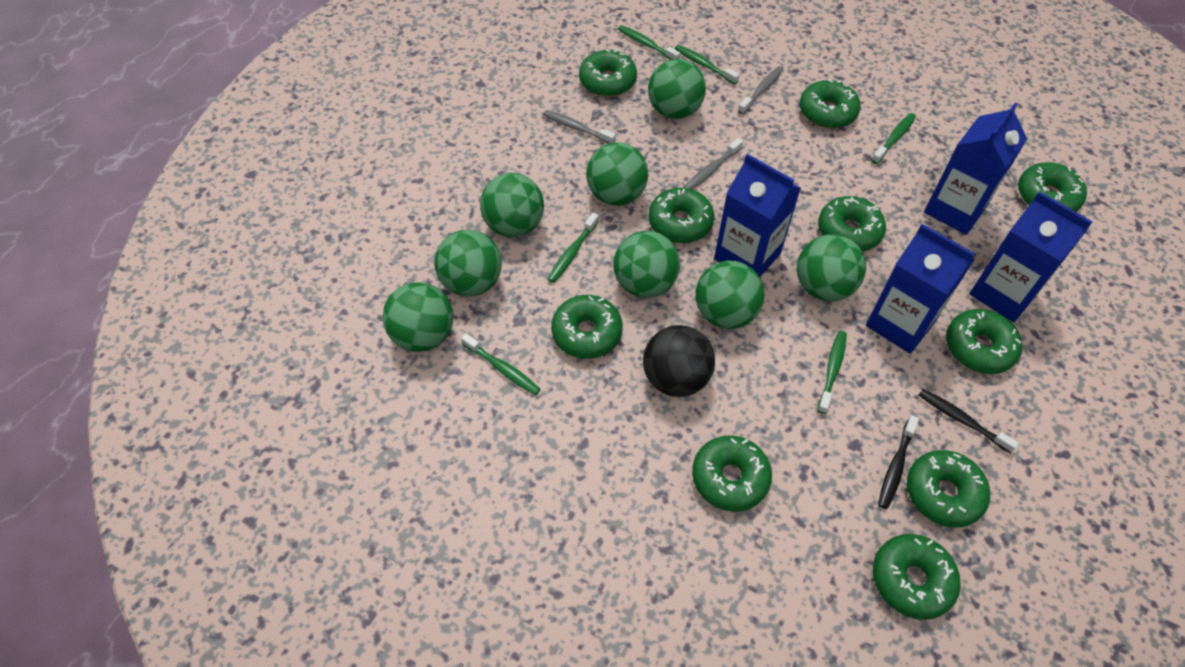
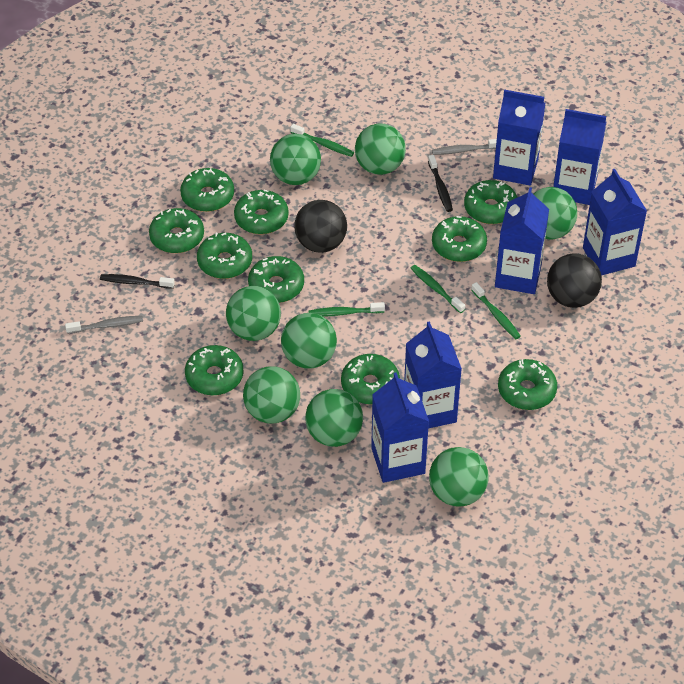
black ball: [643,325,715,397] = 1 -> [294,200,347,253] [547,253,602,308] = 2
blue carton: [714,154,801,277] [866,224,975,354] [924,103,1027,235] [969,191,1093,322] = 4 -> [371,372,429,483] [404,321,462,428] [493,89,545,186] [495,187,549,294] [553,109,606,205] [583,169,647,276] = 6
green toothbrush: [461,333,540,395] [548,213,599,283] [618,25,680,60] [675,45,739,84] [818,331,847,414] [871,113,916,164] = 6 -> [290,124,354,157] [308,302,385,317] [411,265,465,313] [471,282,521,339] = 4
grey toothbrush: [543,110,616,144] [683,138,743,189] [738,66,783,114] = 3 -> [65,316,143,334] [432,139,497,155] = 2

